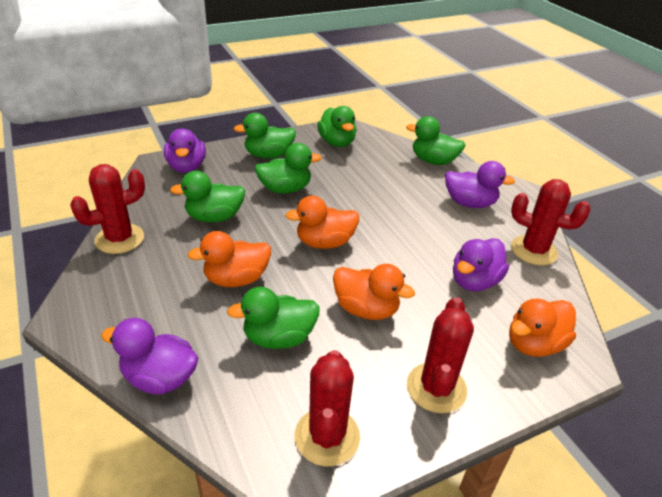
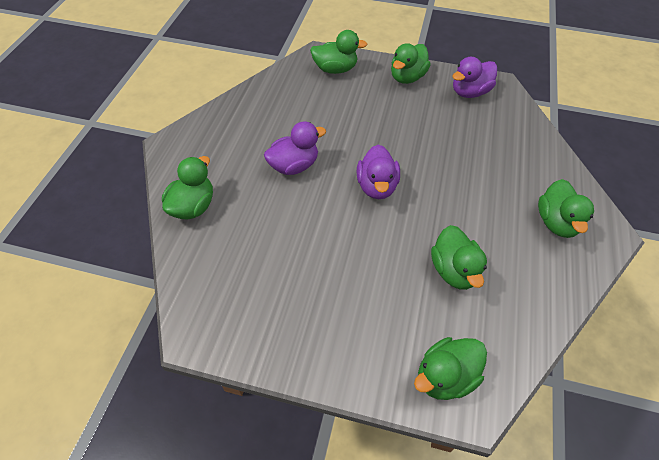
orange duck: [188,231,271,287] [285,196,359,249] [333,264,415,320] [509,299,576,357] = 4 -> none = 0
purple duck: [101,318,198,394] [164,129,206,173] [445,161,515,208] [453,238,509,292] = 4 -> [264,121,326,175] [357,144,400,199] [452,57,497,98] = 3
red cactus: [70,164,145,254] [295,350,360,466] [407,297,474,413] [511,179,591,266] = 4 -> none = 0

